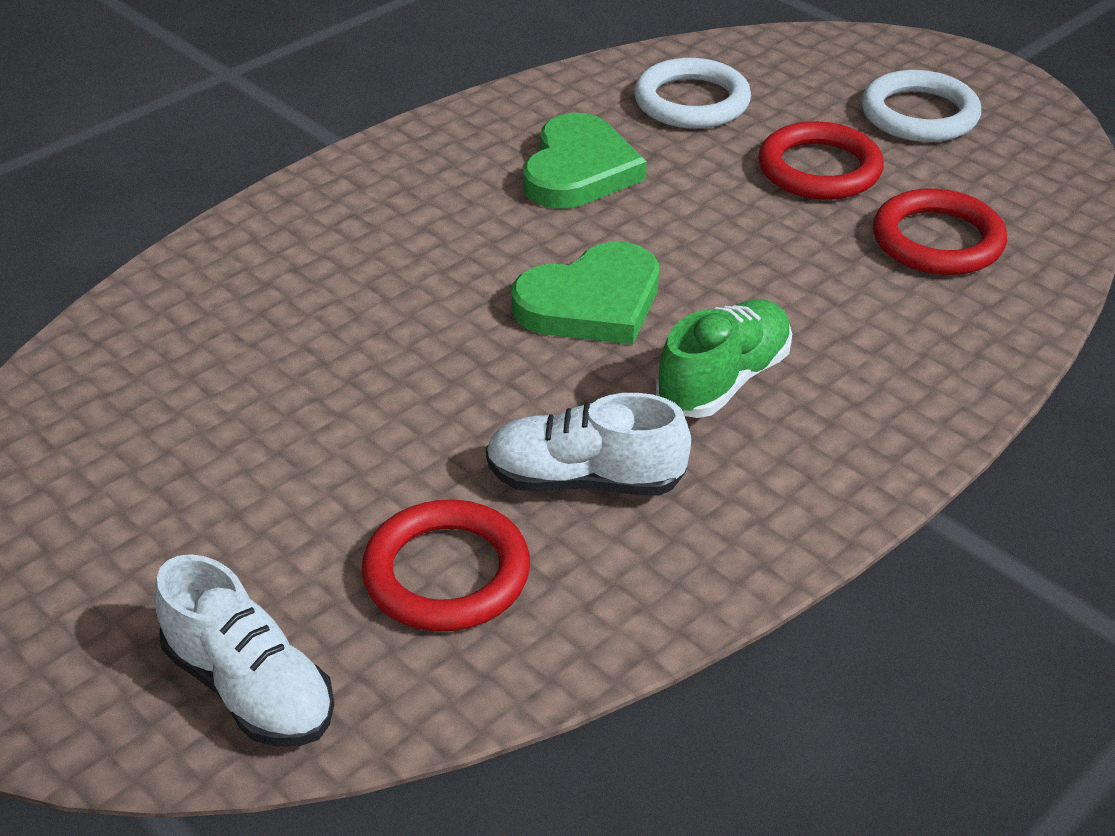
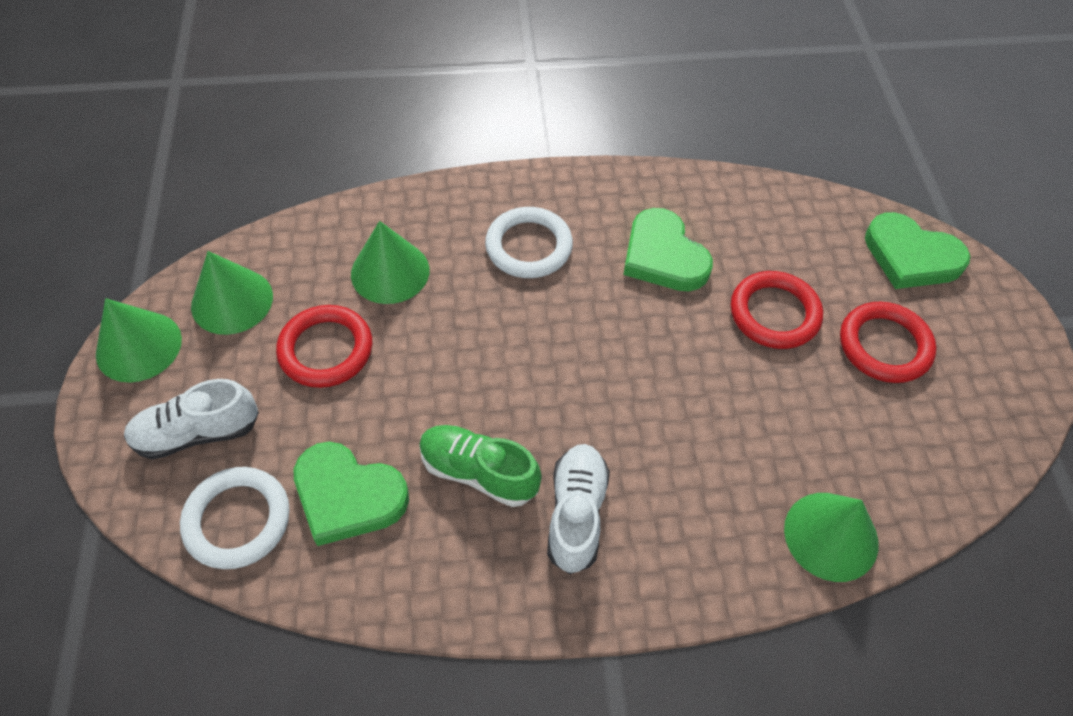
green cone: none = 0 -> [96,298,182,383] [191,251,273,335] [351,221,429,304] [784,493,879,582] = 4
green heart: [512,241,659,345] [523,113,647,209] = 2 -> [294,442,409,546] [623,208,713,291] [865,212,970,289] = 3

